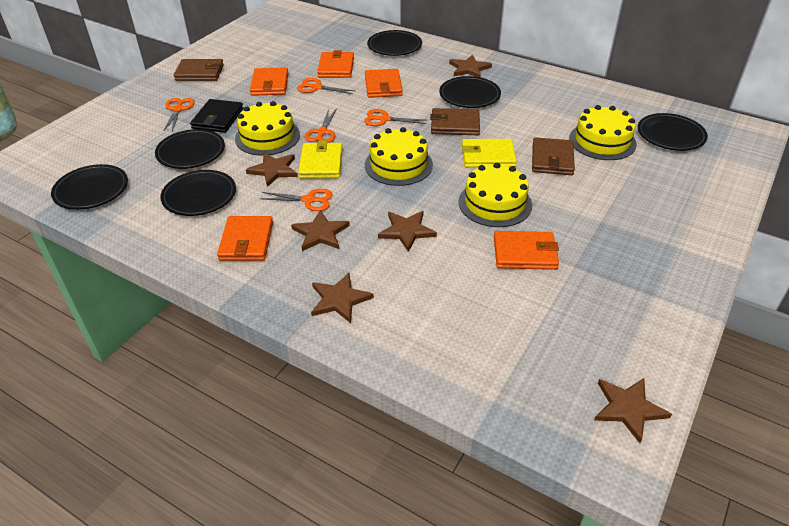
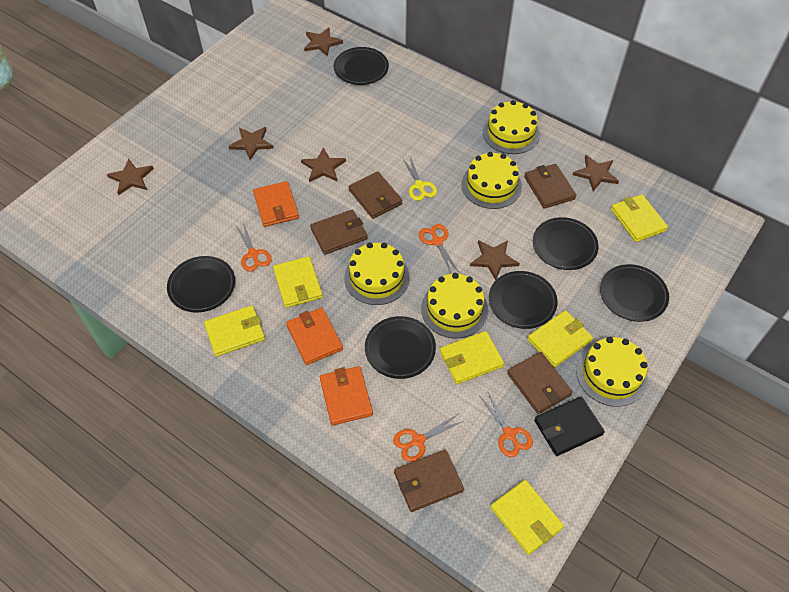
brown wallet: [174,59,224,81] [430,108,480,135] [532,137,575,175] = 3 -> [310,209,368,255] [349,172,403,219] [394,450,464,512] [507,352,573,414] [524,164,577,209] = 5
orange scissors: [164,98,195,131] [260,189,333,211] [297,78,355,94] [305,108,337,143] [364,109,426,126] = 5 -> [236,223,272,272] [393,414,463,462] [419,224,459,273] [479,391,533,457] = 4
orange wallet: [217,216,273,261] [250,67,289,96] [317,50,354,78] [365,69,403,98] [494,231,559,270] = 5 -> [253,181,299,227] [286,308,343,365] [320,366,373,426] = 3
yellow cake: [235,101,300,156] [365,127,433,186] [459,163,532,227] [569,105,637,160] = 4 -> [344,242,410,305] [421,273,488,338] [462,152,522,209] [483,100,540,154] [576,337,648,407] = 5
yellow scissors: none = 0 -> [403,157,437,201] = 1
yellow wallet: [298,141,343,179] [462,139,517,168] = 2 -> [204,305,265,357] [273,256,323,308] [440,331,504,384] [490,480,564,555] [527,310,593,367] [611,194,668,242] = 6

